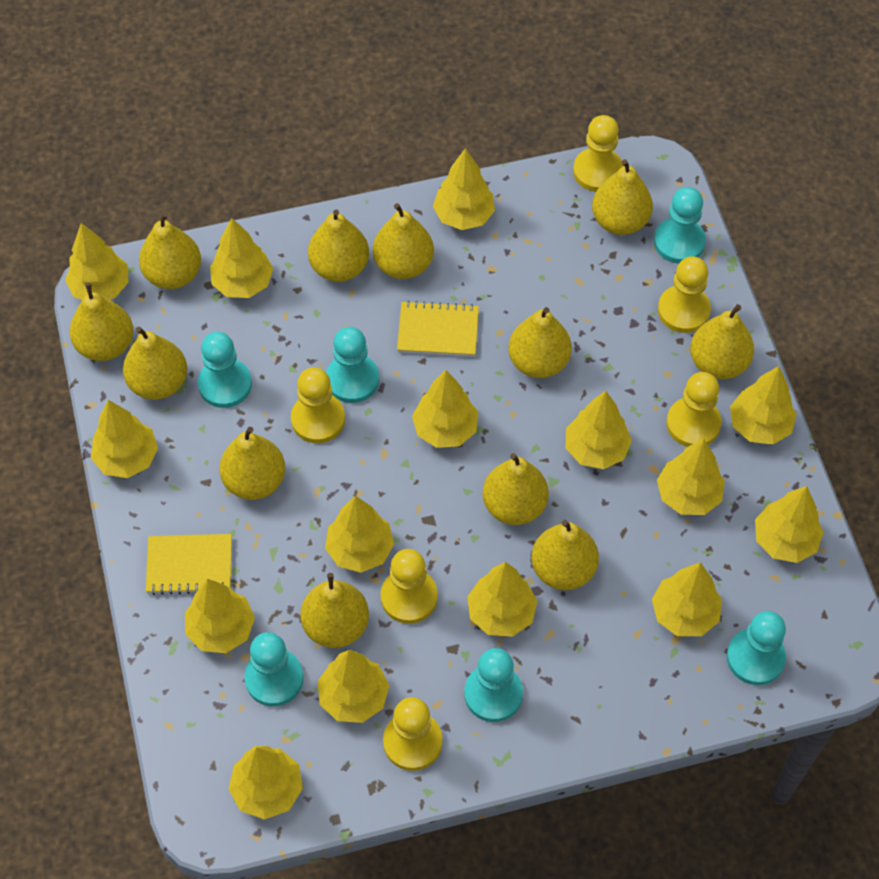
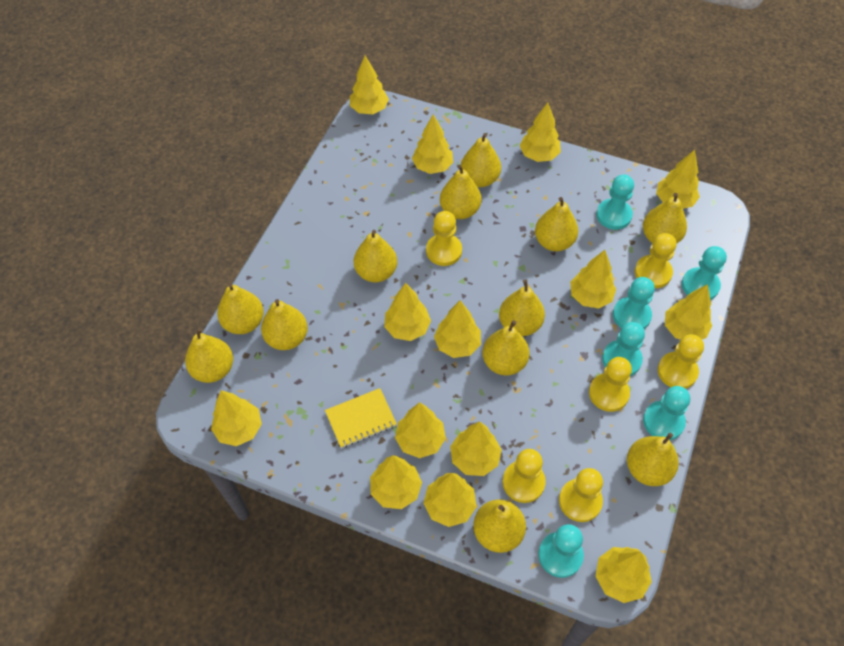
yellow notebook: [146,534,232,595] [397,301,479,357] = 2 -> [325,388,397,448] = 1
yellow tree: [65,223,129,300] [91,400,158,478] [185,579,255,653] [210,218,273,298] [229,746,303,819] [318,650,389,723] [325,496,394,573] [412,370,478,448] [433,148,495,230] [467,562,537,637] [566,391,632,469] [652,562,722,636] [657,439,725,515] [730,366,797,445] [755,486,824,563] = 15 -> [211,390,262,446] [350,55,389,114] [370,455,422,509] [384,283,431,341] [395,402,446,458] [412,114,453,174] [423,473,477,527] [434,300,481,358] [450,422,502,476] [520,103,561,162] [570,250,616,309] [595,547,652,603] [656,150,700,209] [665,284,712,340] = 14

